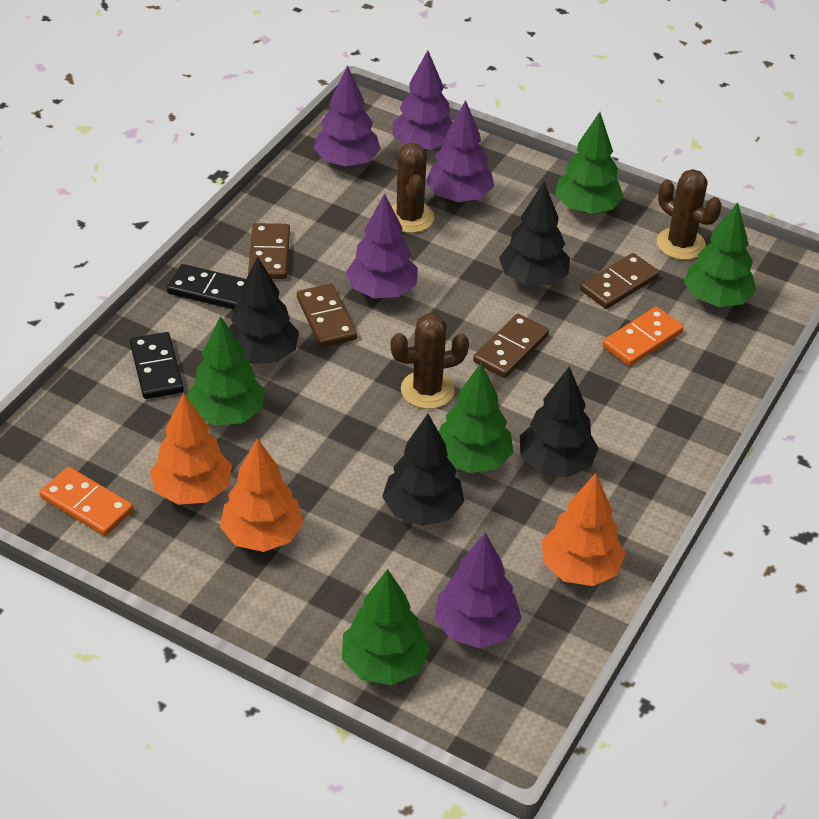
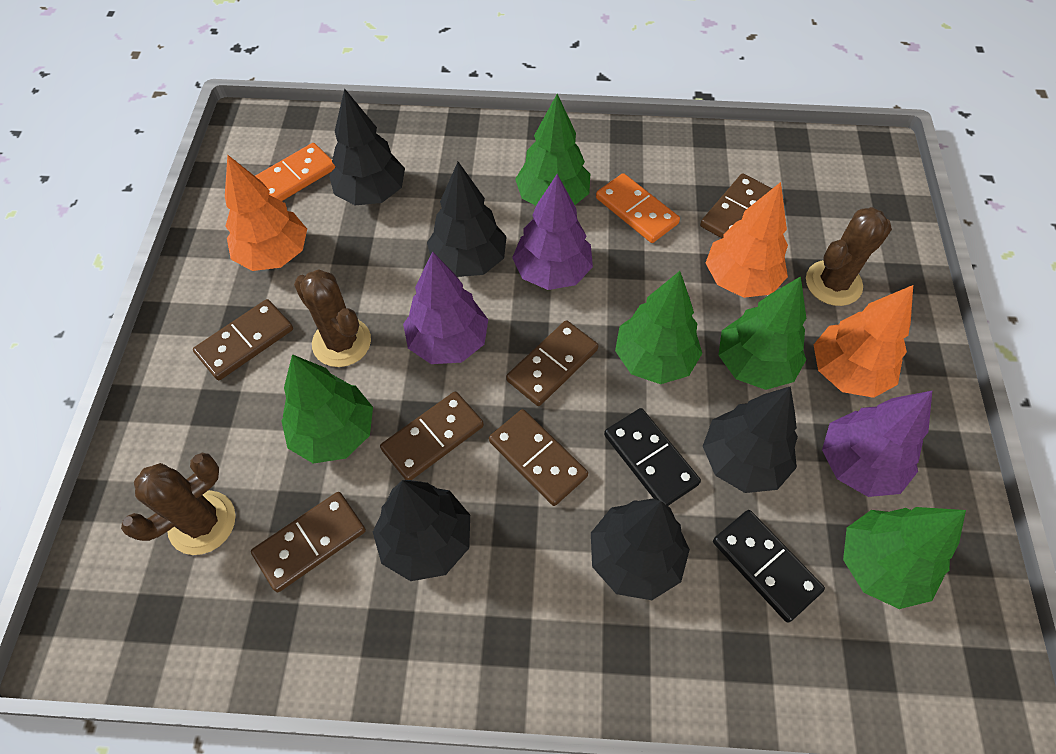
black tree: [229,257,299,364] [382,414,465,526] [499,182,570,285] [520,366,599,477] = 4 -> [329,88,405,205] [373,480,470,581] [427,162,507,277] [591,498,690,600] [703,386,798,493] = 5
brown domino: [248,223,290,279] [297,284,357,347] [473,314,549,378] [580,253,659,309] = 4 -> [193,299,293,380] [251,492,366,592] [380,391,484,480] [489,409,588,506] [506,320,598,406] [700,173,772,238] = 6
purple tree: [314,65,381,167] [346,193,418,298] [393,50,453,151] [426,100,494,202] [434,532,522,648] = 5 -> [403,251,488,364] [512,174,593,290] [822,391,932,497] = 3

